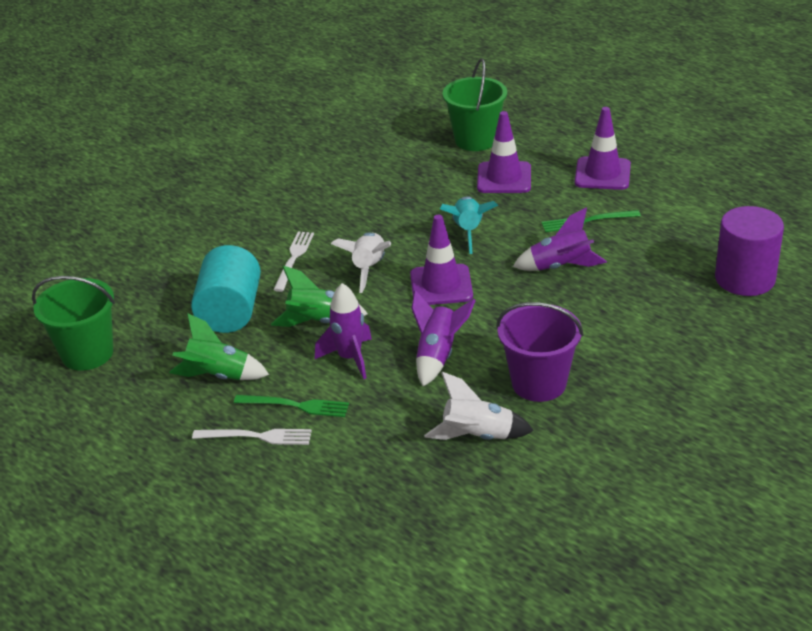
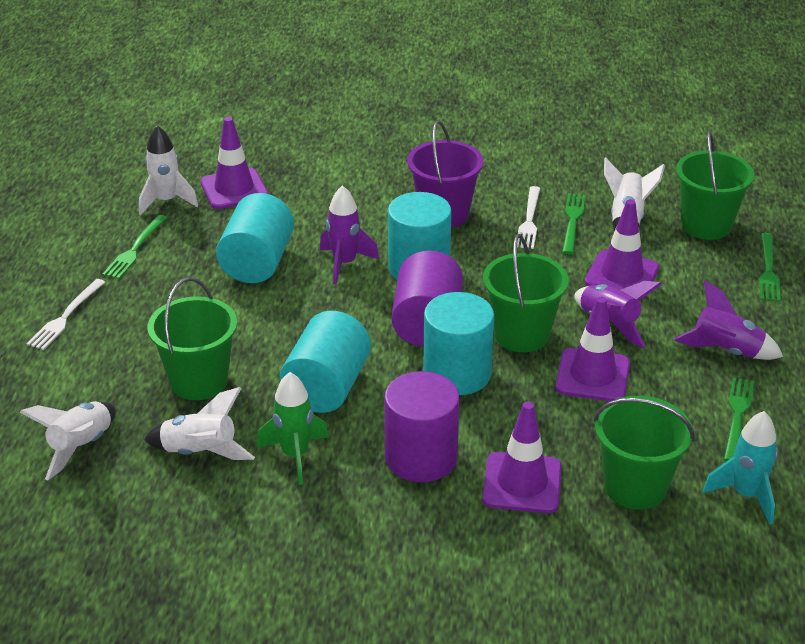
green bucket: [32,276,115,371] [443,58,507,151] = 2 -> [148,277,237,400] [483,234,569,352] [594,396,695,510] [676,131,754,240] = 4
green fork: [234,395,349,417] [541,210,641,232] = 2 -> [102,215,167,279] [562,193,586,254] [724,377,754,461] [759,233,781,302] = 4
green rocket: [169,313,269,380] [271,266,368,327] = 2 -> [256,372,329,485] = 1
purple cylinder: [715,206,784,296] = 1 -> [384,371,460,482] [392,250,463,347] = 2
purple traffic cone: [410,215,473,305] [477,111,531,193] [575,107,631,190] = 3 -> [201,117,268,209] [482,401,562,513] [555,297,630,401] [585,199,659,299] = 4
turquoise cylinder: [191,245,261,333] = 1 -> [216,193,294,283] [280,311,371,413] [388,192,452,280] [423,292,494,395] = 4
white rocket: [331,233,391,293] [424,372,534,440] = 2 -> [20,401,116,480] [139,125,198,215] [144,387,255,460] [604,158,665,232] = 4

